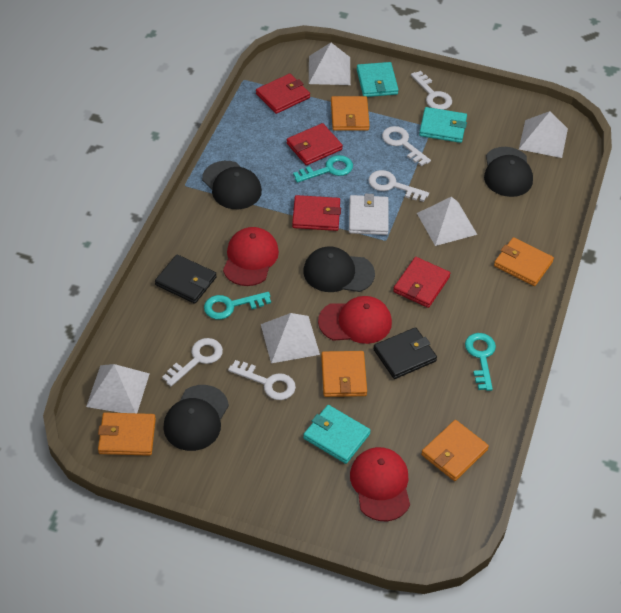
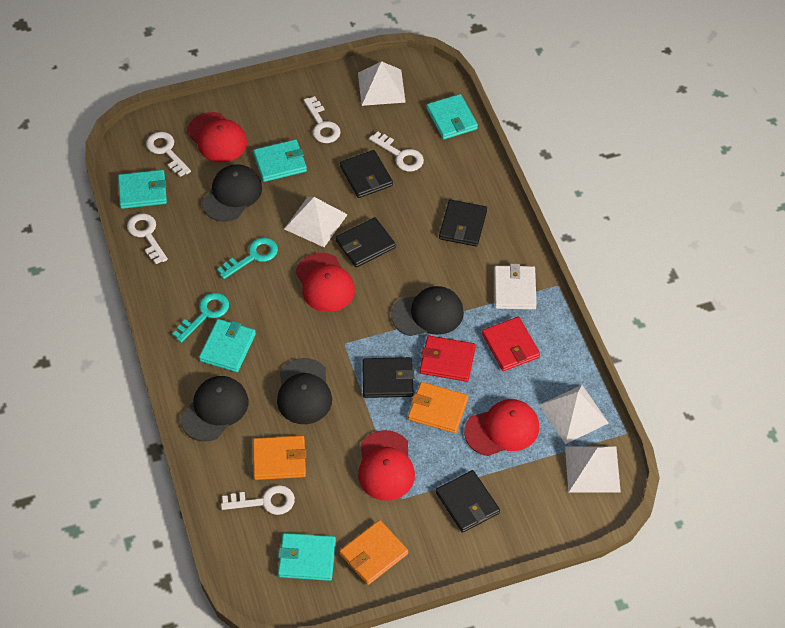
black wallet: [155,254,217,304] [373,327,437,379] = 2 -> [336,217,396,267] [340,150,393,198] [362,357,414,398] [436,470,500,533] [439,199,487,247] = 5
orange wallet: [98,412,156,456] [321,351,367,397] [331,96,370,131] [421,420,489,481] [494,237,554,286] = 5 -> [253,436,306,480] [340,520,408,585] [408,382,468,433] = 3
red cap: [223,227,279,286] [318,296,392,344] [350,447,410,521] = 3 -> [187,112,247,162] [296,253,355,312] [358,430,415,501] [464,399,539,456] = 4
red wallet: [256,74,310,114] [287,123,343,165] [292,195,341,231] [393,257,450,308] = 4 -> [420,336,476,382] [482,317,540,371] = 2
turquoise key: [204,292,271,320] [293,155,353,183] [465,333,496,391] = 3 -> [173,293,229,343] [217,238,278,279] = 2
turquoise wallet: [303,405,371,464] [357,62,399,97] [419,107,467,143] = 3 -> [118,170,167,209] [199,319,256,372] [253,139,307,182] [278,533,336,581] [427,94,478,139] = 5
white pyramid: [86,364,150,413] [261,313,320,363] [309,43,351,85] [417,196,477,246] [519,111,568,158] = 5 -> [284,197,348,247] [358,61,406,106] [539,385,608,444] [565,446,621,493] = 4

